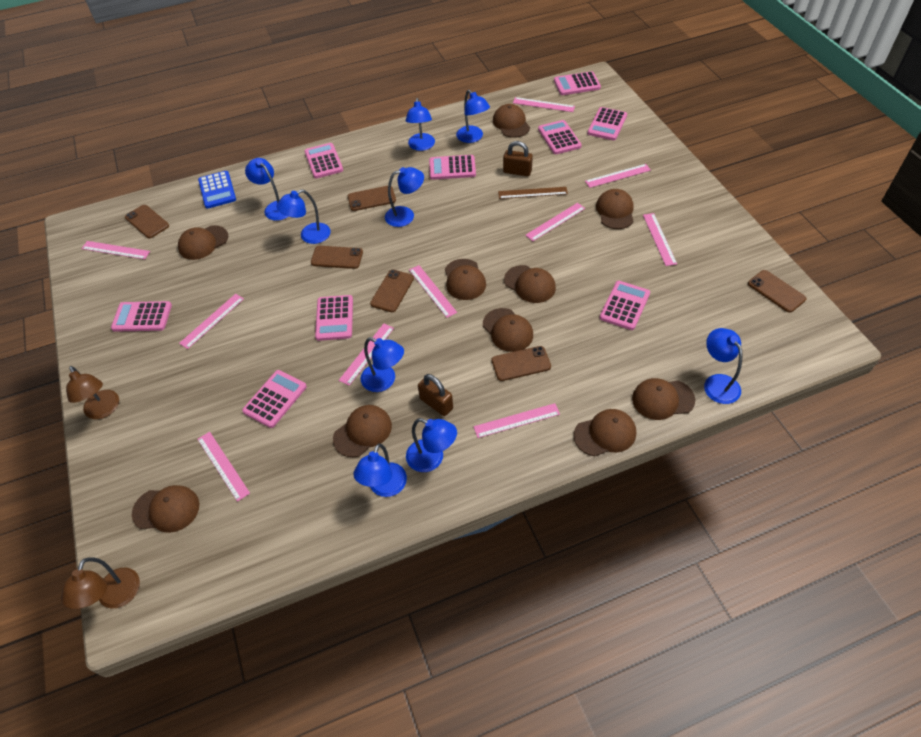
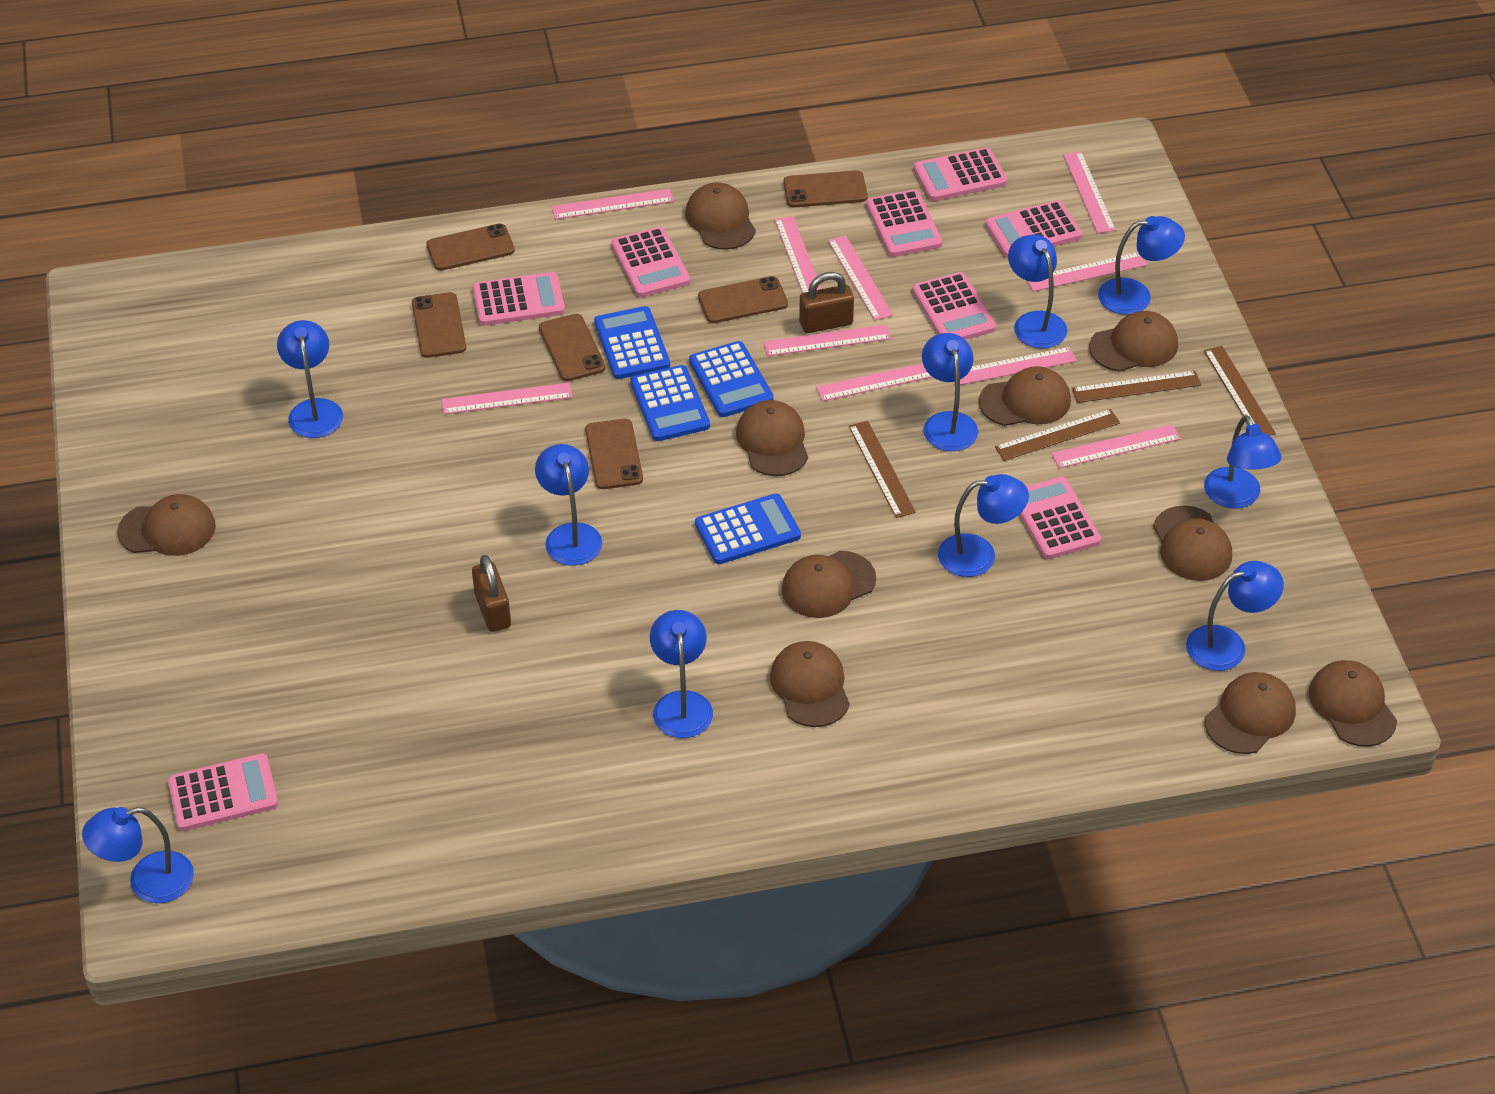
blue calculator: [198,171,236,209] = 1 -> [594,306,670,379] [630,365,710,441] [689,341,774,417] [695,493,801,564] = 4
blue lamp: [245,158,289,221] [276,189,331,244] [353,444,407,497] [361,337,404,392] [385,167,424,227] [405,98,435,151] [406,418,457,472] [456,90,490,143] [704,328,743,404] = 9 -> [82,807,194,903] [277,320,343,438] [535,444,602,566] [650,610,713,738] [922,333,978,451] [938,474,1029,577] [1008,235,1067,348] [1098,216,1185,315] [1186,561,1284,671] [1204,415,1282,509] = 10
brown lamp: [61,557,140,609] [66,366,119,419] = 2 -> none = 0
brown ruler: [498,187,568,199] = 1 -> [849,421,916,518] [995,409,1120,461] [1072,371,1201,403] [1204,346,1276,436] = 4
pink calculator: [111,301,172,332] [242,370,307,428] [304,143,343,178] [315,295,353,341] [429,155,476,180] [538,120,582,154] [554,71,601,95] [587,107,627,140] [600,281,650,330] = 9 -> [168,753,278,831] [473,272,565,326] [612,227,690,297] [866,189,942,257] [912,272,996,340] [914,147,1007,201] [985,200,1082,258] [1019,477,1101,559] = 8

